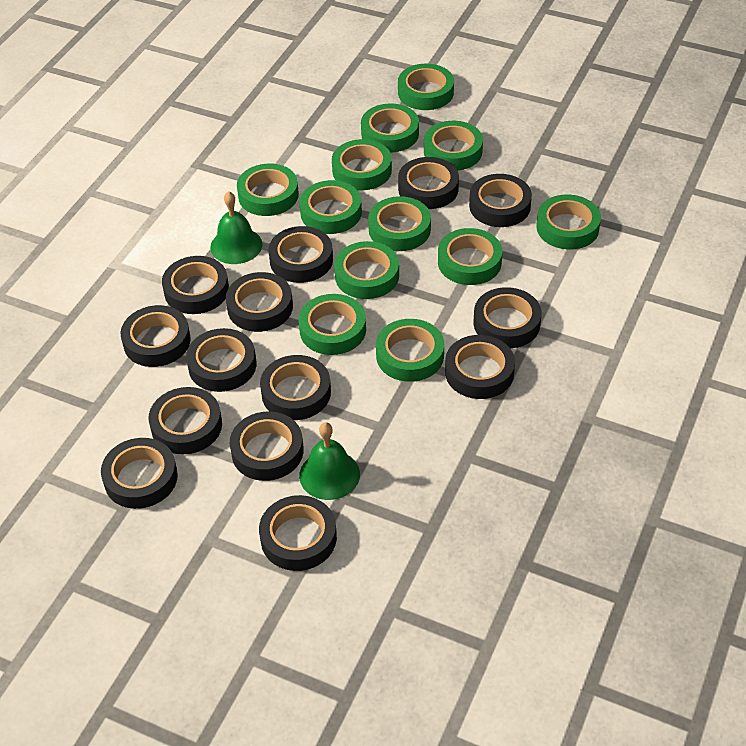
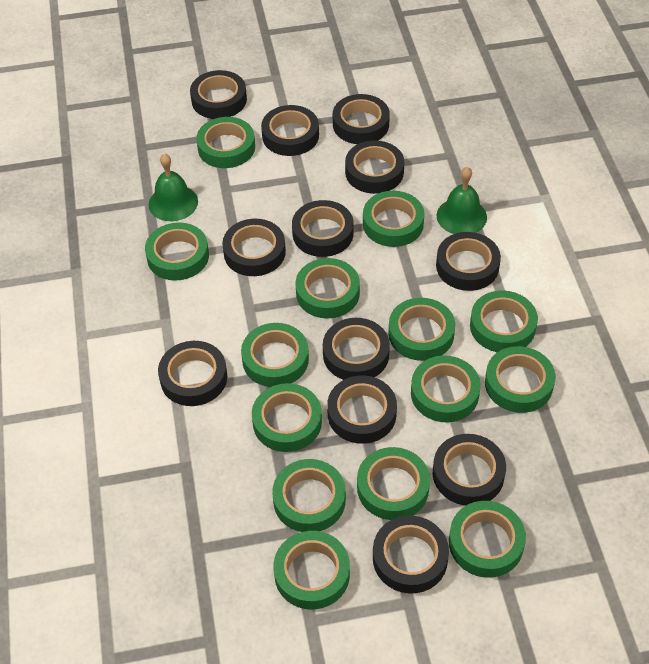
black tape: [101,438,178,509] [121,305,191,367] [149,387,222,454] [162,256,229,314] [186,328,256,392] [226,272,293,332] [230,411,304,481] [259,495,337,571] [260,355,331,420] [268,226,333,283] [398,157,459,209] [445,335,515,399] [469,174,532,227] [474,287,542,348] = 14 -> [158,341,227,406] [190,70,247,119] [222,219,286,276] [261,105,319,156] [292,200,354,257] [323,318,390,380] [327,376,397,444] [333,94,390,144] [345,140,404,194] [373,516,449,593] [433,434,506,506] [436,232,501,291] = 12
green tape: [237,163,299,216] [299,294,366,355] [300,180,362,234] [332,139,392,190] [334,241,399,299] [361,103,419,153] [368,196,431,251] [376,319,444,382] [398,64,454,110] [424,121,483,171] [438,228,502,285] [536,195,601,249] = 12 -> [145,222,209,281] [196,117,255,168] [241,323,309,387] [252,383,322,452] [272,459,346,532] [273,531,350,610] [295,258,360,319] [357,447,430,520] [363,191,424,247] [388,298,455,361] [411,356,480,423] [449,501,526,578] [470,290,538,352] [485,346,556,413] = 14

